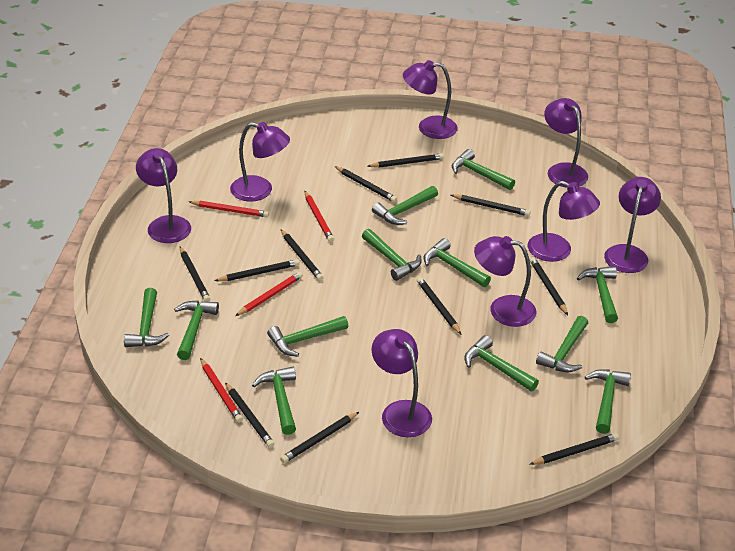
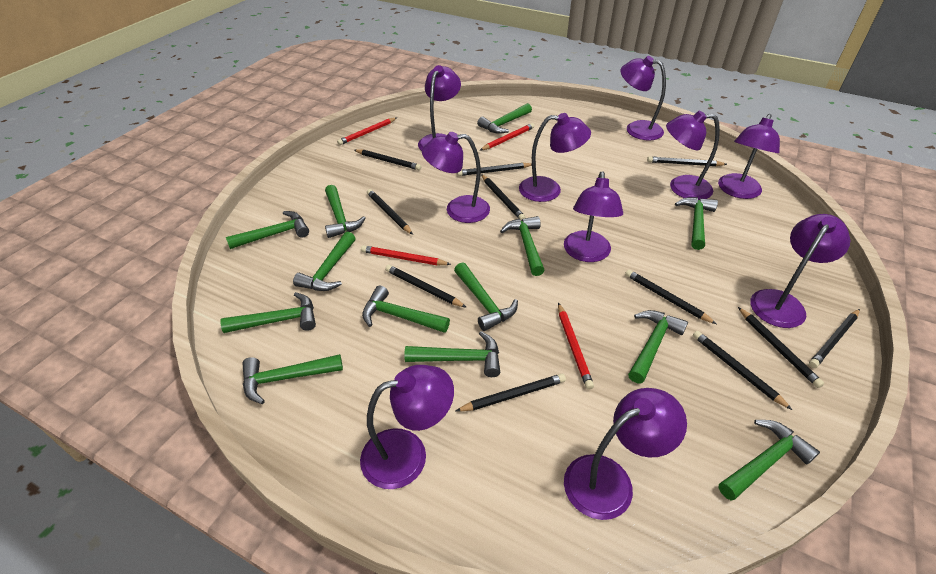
green hammer: [124,288,169,347] [174,301,219,360] [252,367,296,435] [267,316,348,357] [362,229,422,281] [372,186,438,225] [424,238,491,287] [452,149,515,190] [464,335,539,391] [536,316,588,372] [577,266,618,323] [585,369,631,434] = 12 -> [220,292,316,333] [226,211,309,249] [242,354,343,404] [293,232,356,291] [325,185,366,238] [362,286,450,333] [404,331,500,377] [454,262,518,331] [477,103,532,134] [500,216,545,276] [628,310,688,383] [675,197,718,250] [719,420,820,501] = 13
purple lamp: [136,148,191,243] [230,122,290,201] [371,329,432,437] [403,60,458,139] [474,236,536,327] [528,181,600,262] [544,98,588,188] [604,177,661,273] = 8 -> [360,365,454,489] [418,65,461,151] [422,132,490,223] [519,113,591,202] [564,171,623,262] [564,388,687,520] [620,56,666,140] [666,111,720,200] [718,114,780,199] [750,214,850,328] = 10

